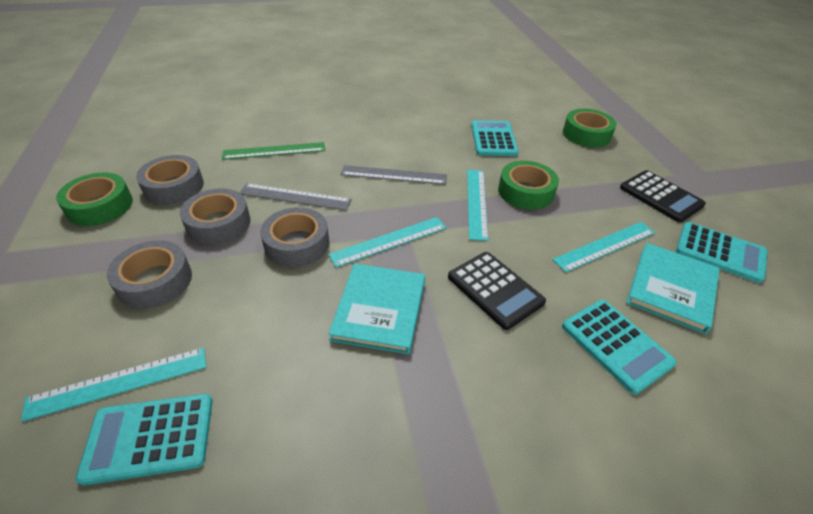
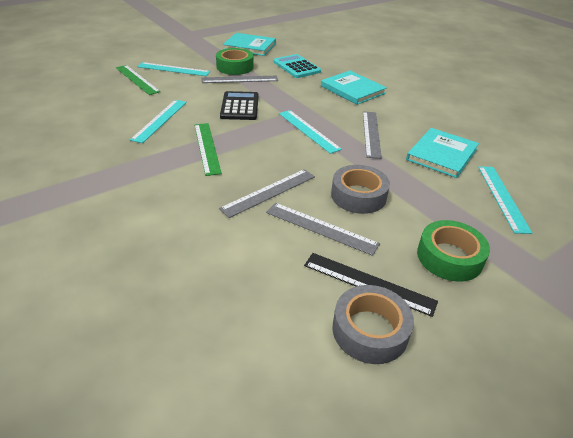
black calculator: [448,252,546,330] [620,170,706,223] = 2 -> [220,91,258,120] = 1
black ruler: none = 0 -> [304,253,438,317] = 1
green ruler: [222,142,325,160] = 1 -> [116,65,161,95] [195,123,222,176] = 2
green tape: [56,172,133,226] [498,161,559,210] [563,109,617,147] = 3 -> [216,48,254,75] [417,220,490,282] = 2
grey ruler: [239,183,352,211] [340,165,447,185] = 2 -> [202,76,278,83] [219,169,315,218] [266,203,380,256] [363,111,382,159] = 4
grey tape: [107,241,192,309] [136,155,204,205] [180,188,250,245] [260,207,329,267] = 4 -> [331,165,390,214] [332,285,414,364] = 2
turquoise book: [328,264,425,354] [626,243,720,334] = 2 -> [223,33,276,56] [321,71,387,105] [406,128,479,178] = 3
turquoise calculator: [76,394,213,486] [471,120,518,156] [562,300,677,394] [676,222,768,283] = 4 -> [274,54,321,78] = 1

